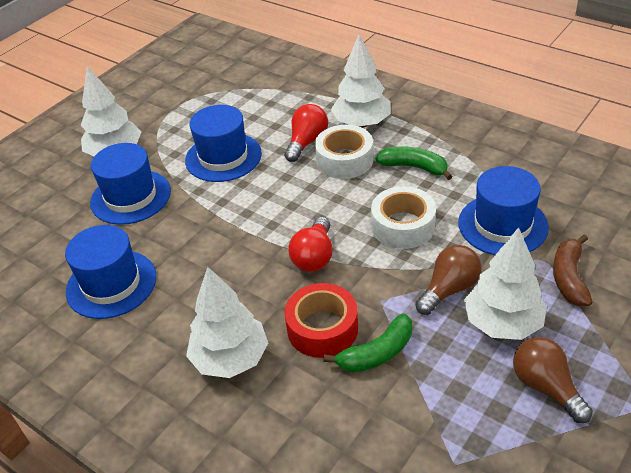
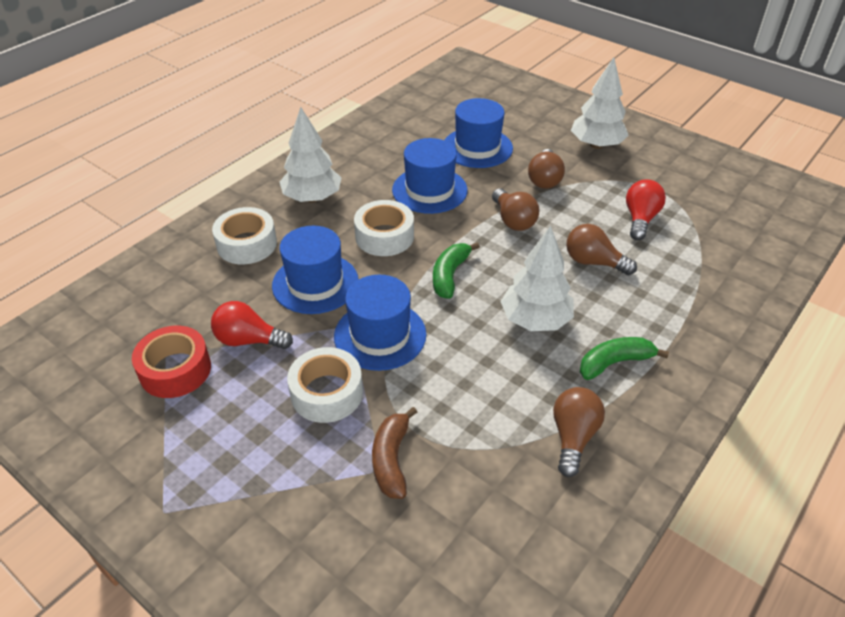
brown light bulb: [415,245,482,315] [513,337,593,423] = 2 -> [492,189,540,231] [528,149,565,189] [553,387,605,477] [566,224,637,275] = 4
white tape: [315,125,373,179] [371,186,436,249] = 2 -> [212,207,277,264] [287,347,363,423] [354,200,414,256] = 3
white tree: [81,66,141,156] [186,267,268,378] [331,34,391,128] [464,227,547,340] = 4 -> [280,107,342,203] [500,225,574,331] [571,57,629,149] = 3

